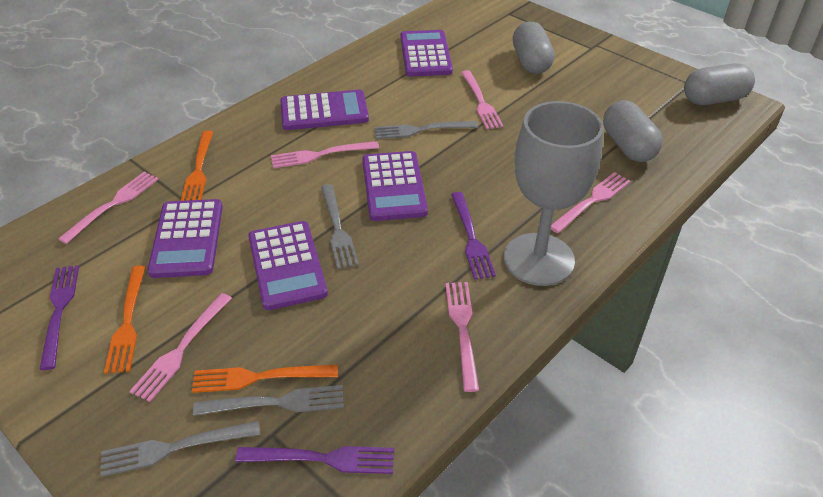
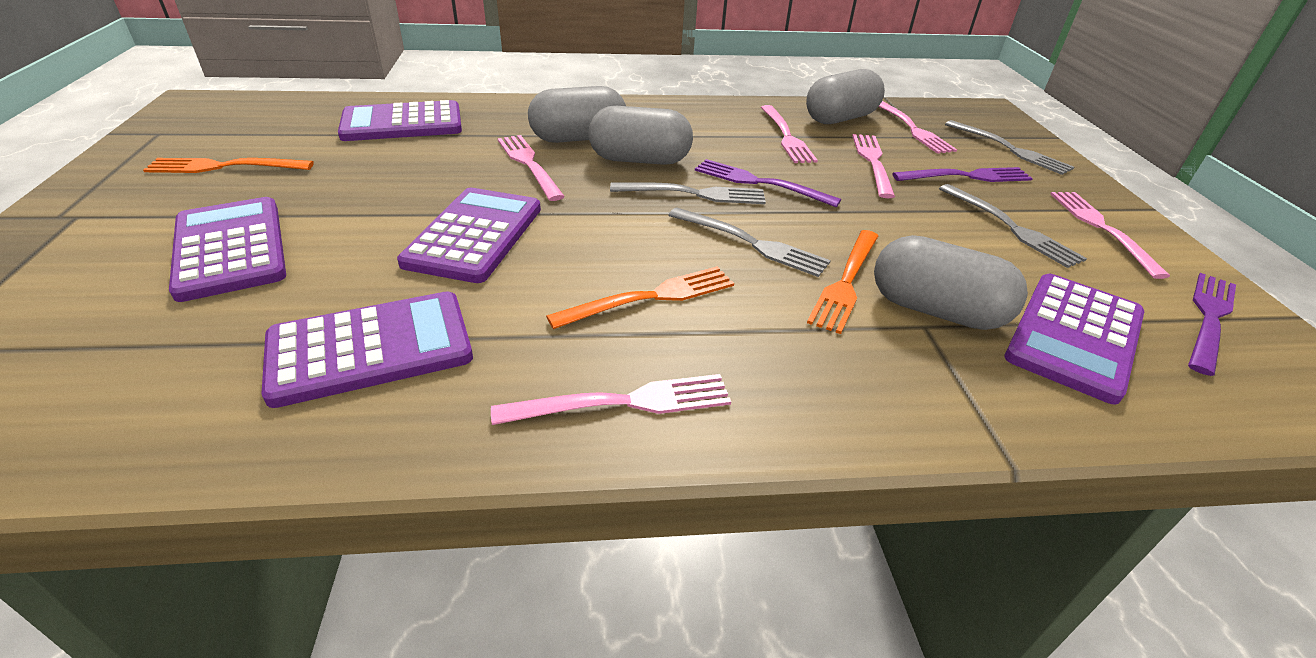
grey capsule: [513,21,555,74] [603,100,663,162] [684,63,755,105] = 3 -> [528,86,626,143] [589,106,693,165] [806,69,885,124] [874,235,1028,330] = 4
grey goblet: [504,101,603,286] = 1 -> none = 0

